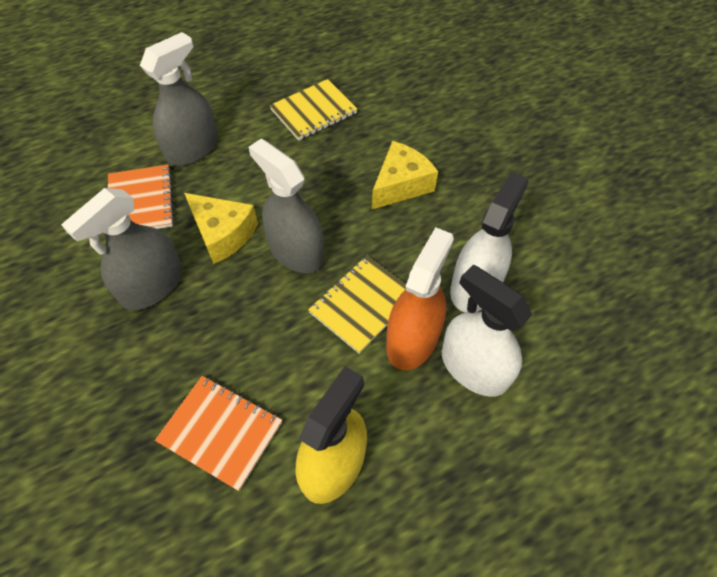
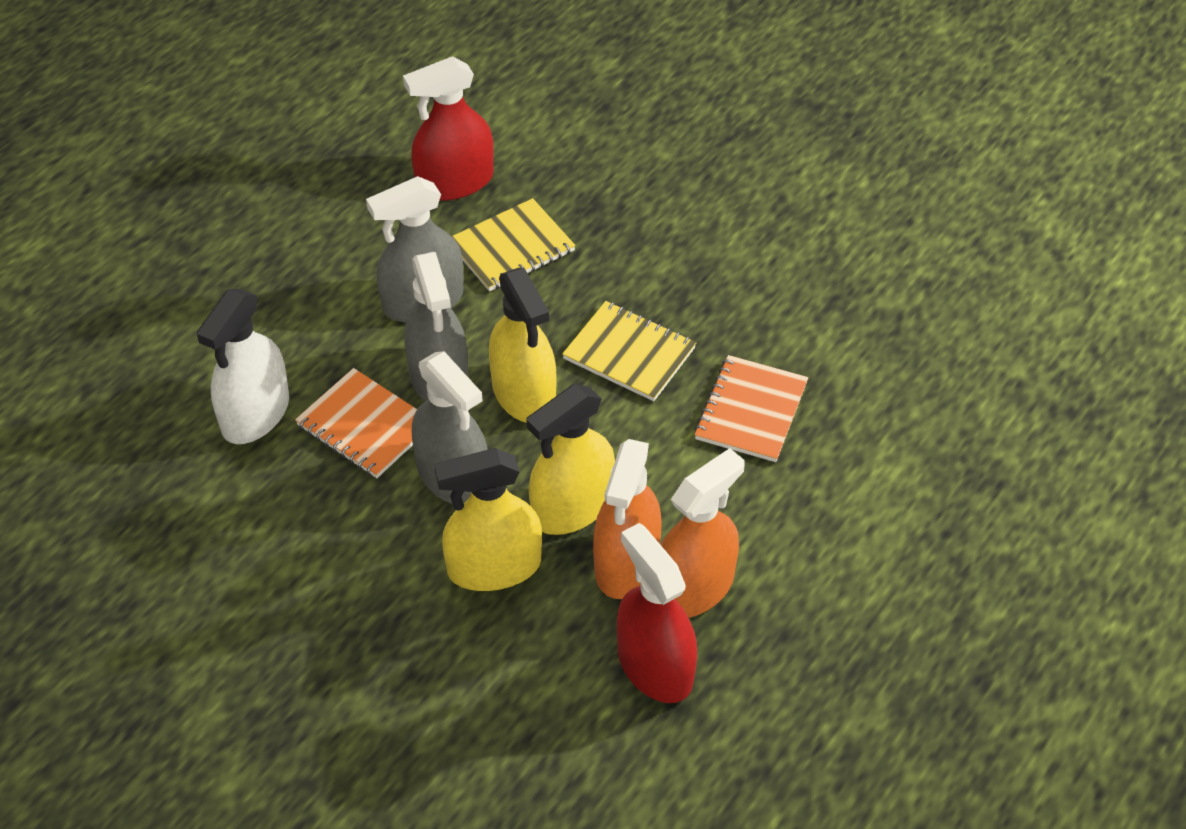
orange spray bottle: [386,227,454,370] = 1 -> [593,439,662,599] [661,448,745,618] = 2
red spray bottle: none = 0 -> [403,56,494,201] [617,523,697,703] = 2
white spray bottle: [442,265,532,397] [450,171,528,313] = 2 -> [196,289,289,444] = 1
yellow cheese: [184,193,258,264] [372,141,438,209] = 2 -> none = 0
yellow spray bottle: [296,366,367,504] = 1 -> [434,448,542,591] [489,268,557,423] [526,384,615,535] = 3

